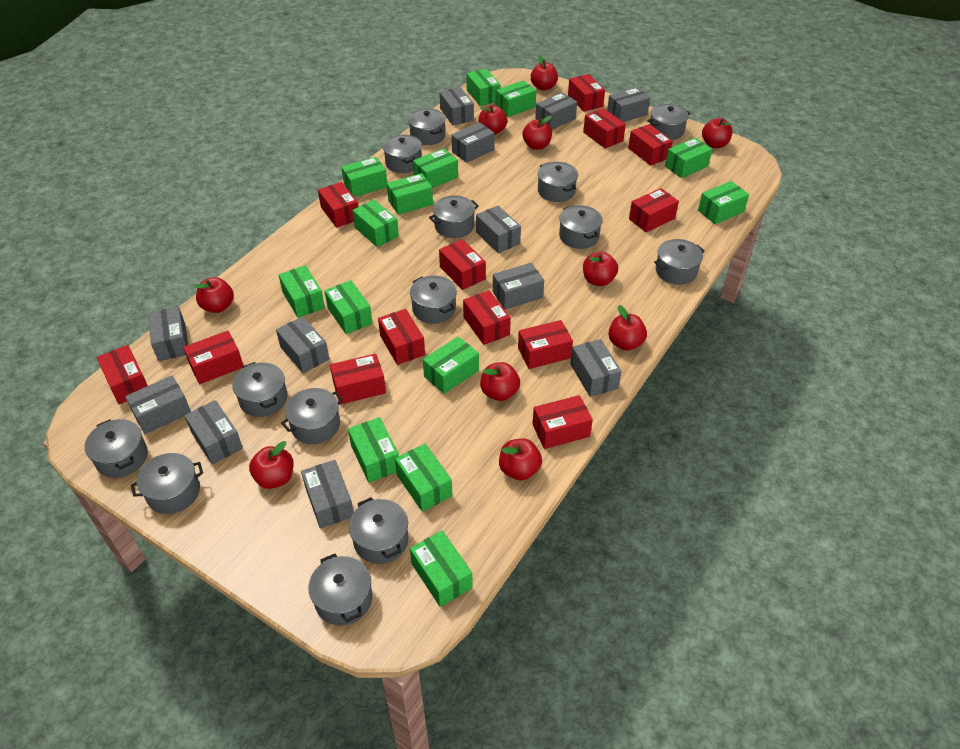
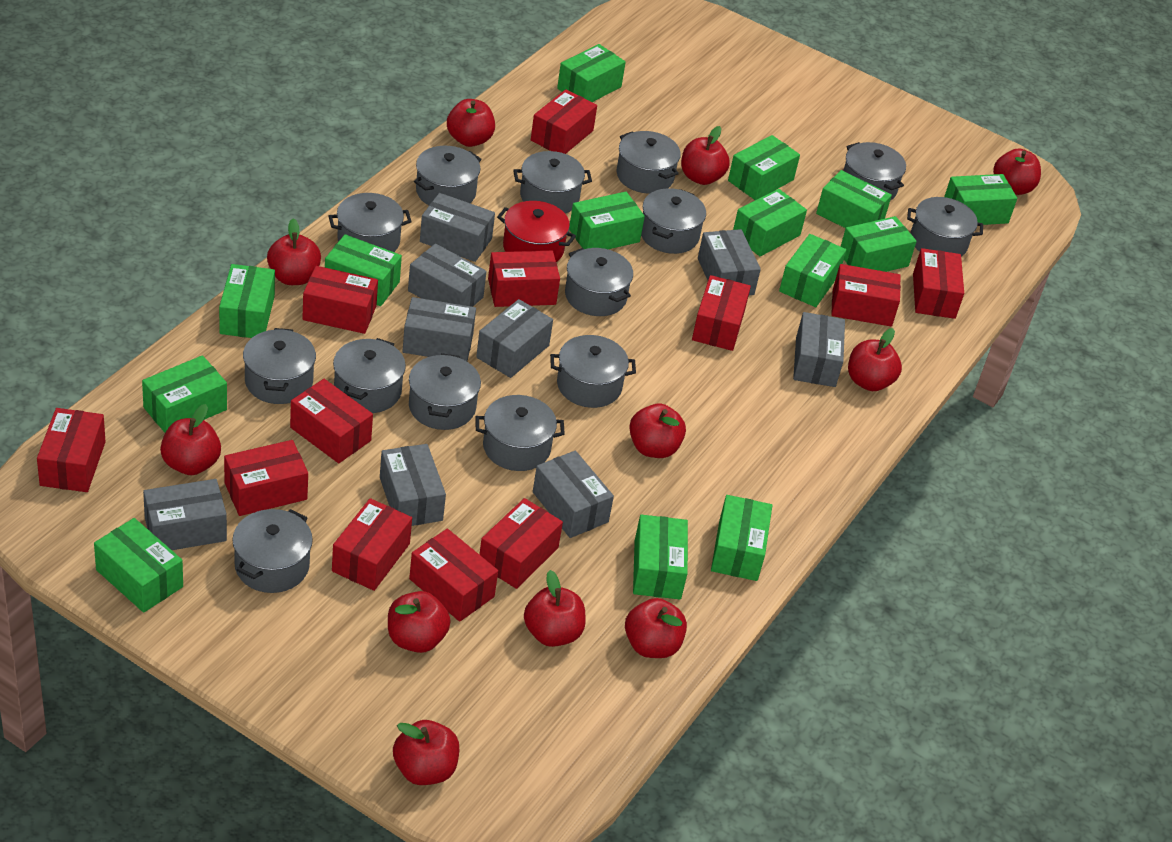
grey box: [125,376,191,434] [148,306,188,361] [184,400,243,464] [276,316,329,373] [301,460,354,529] [439,87,474,126] [451,122,495,163] [476,206,521,253] [493,263,544,310] [535,92,577,130] [571,339,622,397] [607,87,650,122] = 12 -> [143,479,227,550] [380,444,446,526] [402,297,476,361] [408,244,486,307] [420,193,495,262] [476,299,553,378] [533,451,614,538] [698,229,761,295] [793,312,845,387] = 9
red apple: [193,277,234,313] [249,441,294,489] [478,105,507,135] [480,362,520,401] [499,439,542,481] [522,116,552,150] [531,55,558,90] [583,252,618,286] [609,305,647,351] [702,118,733,148] = 10 -> [160,404,221,475] [267,219,321,285] [388,591,451,653] [393,720,459,785] [447,99,495,147] [524,570,586,647] [625,598,687,658] [629,404,686,458] [681,126,730,185] [848,328,902,391] [993,149,1041,195] = 11
red box: [97,345,148,404] [183,331,244,384] [318,182,359,228] [330,354,386,405] [378,309,425,365] [439,239,486,290] [463,290,511,345] [518,320,573,369] [533,395,593,449] [568,74,605,112] [583,108,626,149] [628,124,673,166] [629,188,679,232] = 13 -> [37,408,106,492] [224,440,308,516] [290,379,373,463] [302,266,378,334] [332,498,412,591] [409,529,498,622] [479,498,563,589] [488,251,560,307] [531,89,597,154] [692,275,751,351] [831,264,901,327] [913,248,964,319] = 12
red pot: none = 0 -> [497,201,576,262] = 1

